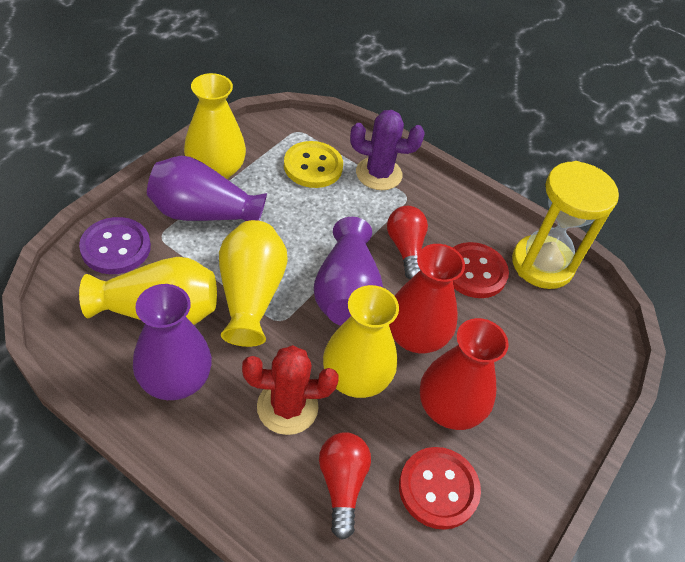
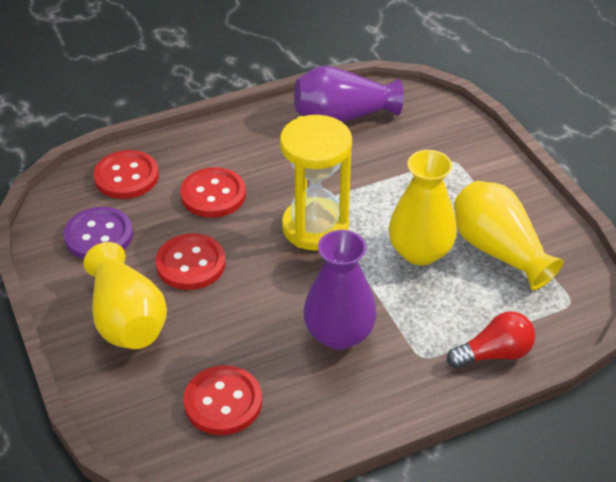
purple cactus: [350,110,425,190] = 1 -> none = 0
purple vase: [133,284,212,400] [147,156,267,221] [314,217,383,325] = 3 -> [294,66,404,122] [303,230,377,350] = 2
red button: [399,447,481,530] [453,242,509,298] = 2 -> [93,150,159,199] [156,233,226,290] [180,167,246,218] [183,365,262,435] = 4
red cactus: [242,345,338,435] = 1 -> none = 0
red light bulb: [319,432,371,540] [387,206,428,279] = 2 -> [447,311,535,368] = 1
red vase: [389,244,465,353] [420,318,509,430] = 2 -> none = 0
yellow button: [284,141,343,188] = 1 -> none = 0
yellow vase: [79,257,217,325] [184,73,246,179] [219,220,288,347] [323,285,399,398] = 4 -> [83,242,167,349] [389,150,457,265] [454,181,564,290] = 3

